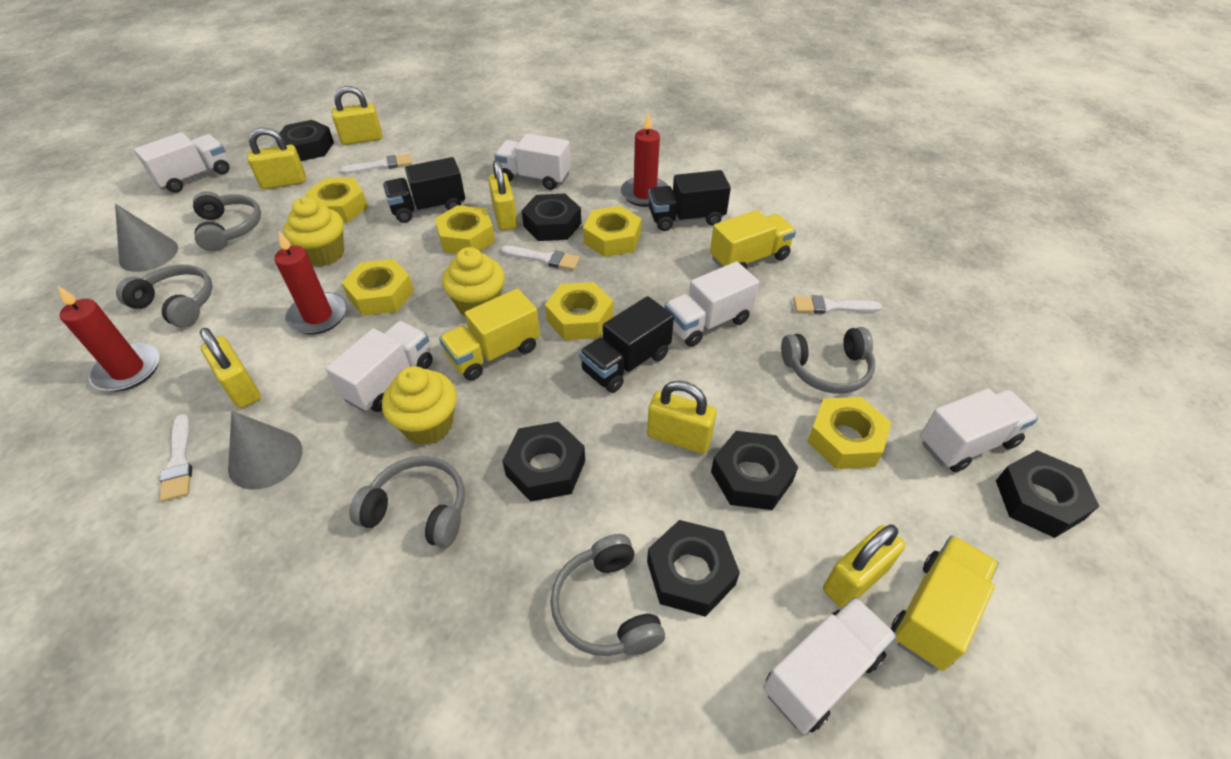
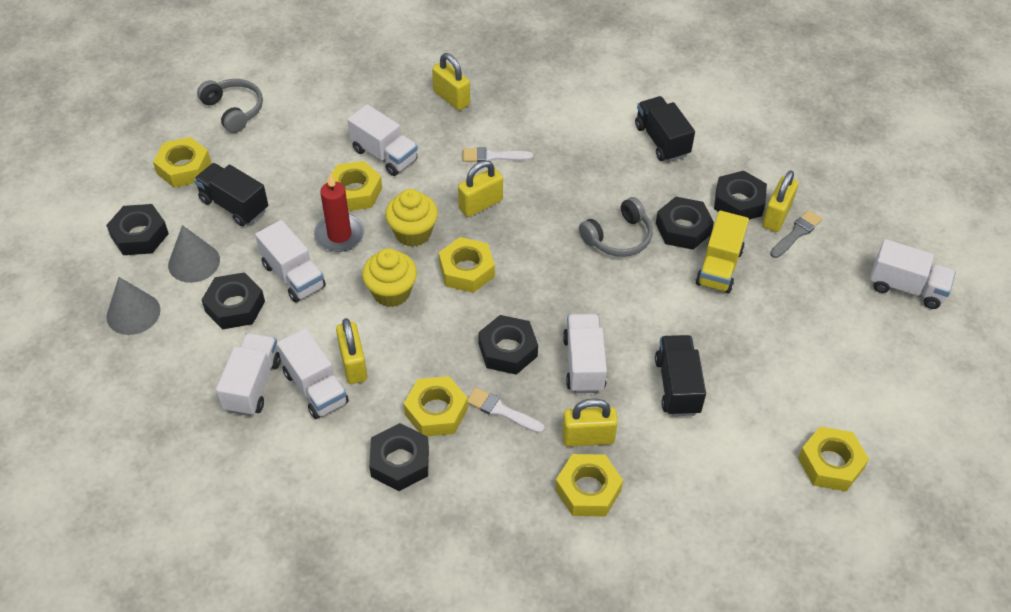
grey brush: none = 0 -> [770,210,822,258] = 1
grey headphones: [116,265,213,328] [193,191,261,251] [349,456,465,548] [551,534,665,656] [781,327,875,394] = 5 -> [197,79,263,133] [579,197,653,257] = 2
red candle: [58,286,160,392] [274,232,347,335] [621,112,668,207] = 3 -> [314,174,364,252] = 1
white brush: [160,414,192,502] [340,154,412,174] [501,246,580,270] [793,295,882,314] = 4 -> [463,147,533,163] [468,387,545,433] = 2
yellow cupcake: [283,197,344,266] [382,366,457,445] [442,247,505,316] = 3 -> [362,248,417,307] [385,189,438,247] = 2
yellow padlock: [200,328,261,408] [247,128,306,189] [332,86,382,145] [488,160,517,230] [647,381,717,454] [823,524,905,608] = 6 -> [336,318,367,384] [432,53,470,110] [458,161,503,217] [562,398,618,447] [762,170,798,232] = 5
yellow truck: [439,288,540,380] [710,210,796,269] [891,535,999,671] = 3 -> [696,211,749,293] = 1

